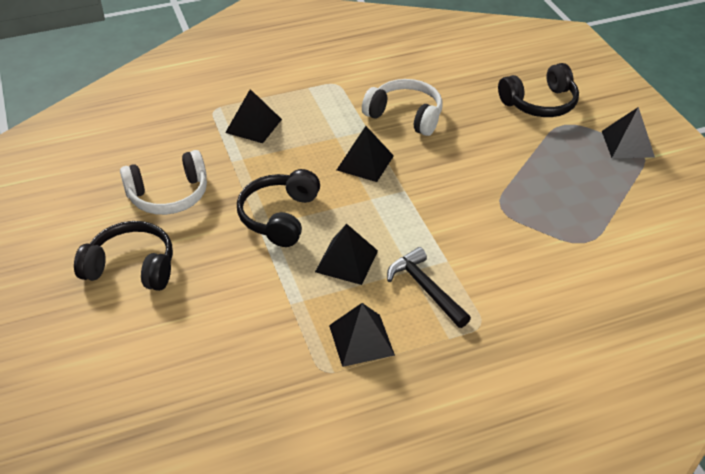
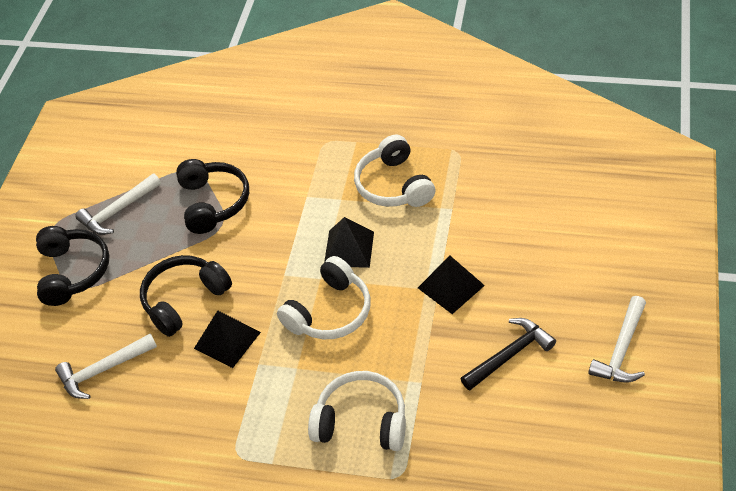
black pyramid: [225,89,282,143] [315,224,378,285] [329,303,395,367] [337,126,394,182] [602,107,655,158] = 5 -> [194,310,261,368] [324,217,374,268] [418,256,485,314] = 3
white hammer: none = 0 -> [55,334,157,399] [75,173,161,235] [588,296,646,383] = 3
white headphones: [120,150,207,215] [362,79,443,136] = 2 -> [277,256,371,339] [308,371,406,451] [354,135,435,207] = 3

